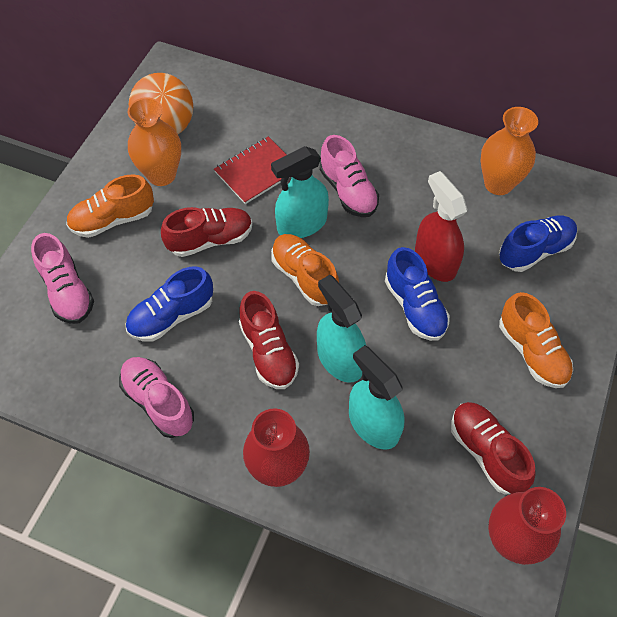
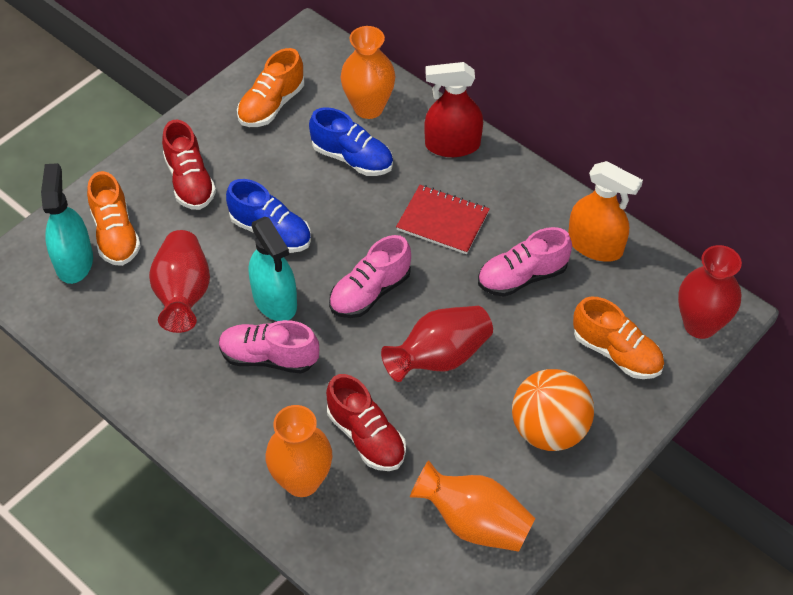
blue shoe: [126,267,213,342] [385,247,450,341] [499,215,577,272] = 3 -> [226,179,311,253] [309,107,393,176] = 2
orange spray bottle: none = 0 -> [568,161,643,262] = 1
orange vase: [128,97,181,186] [481,107,538,195] = 2 -> [266,405,332,497] [341,26,396,119] [410,460,535,552] = 3
red shoe: [161,207,252,257] [239,291,299,389] [451,402,536,495] = 3 -> [162,120,216,210] [326,374,406,471] = 2
red vase: [243,408,310,487] [488,487,566,565] = 2 -> [149,230,210,333] [381,306,493,382] [678,245,742,339] = 3
turquoise spray bottle: [271,146,329,238] [317,275,366,383] [349,345,405,450] = 3 -> [41,163,93,284] [249,217,297,321] = 2

